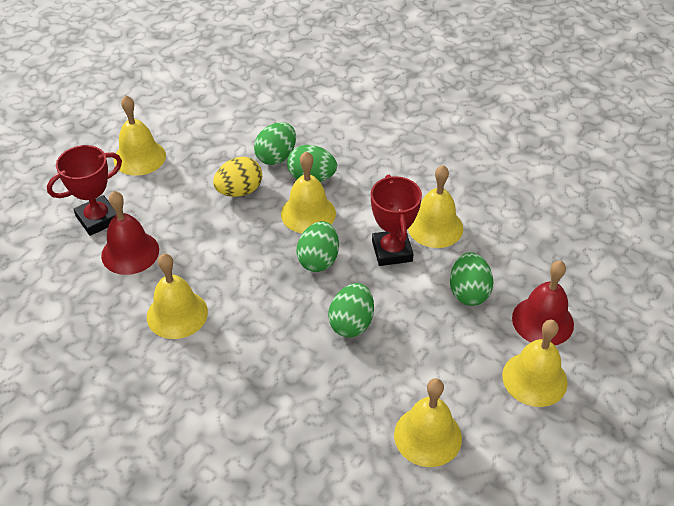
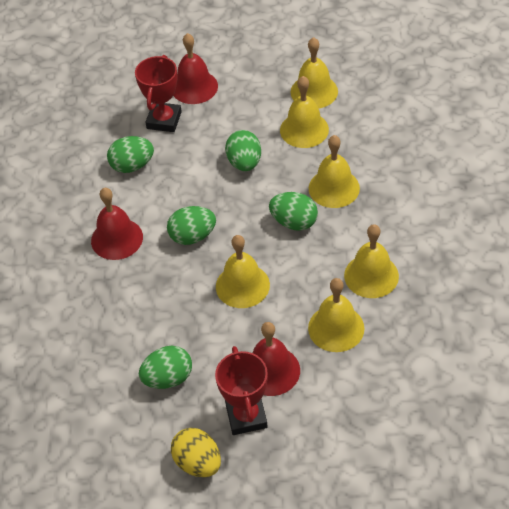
red bell: [101,191,159,275] [512,261,574,345] = 2 -> [91,188,143,260] [173,33,218,104] [253,322,300,396] = 3

